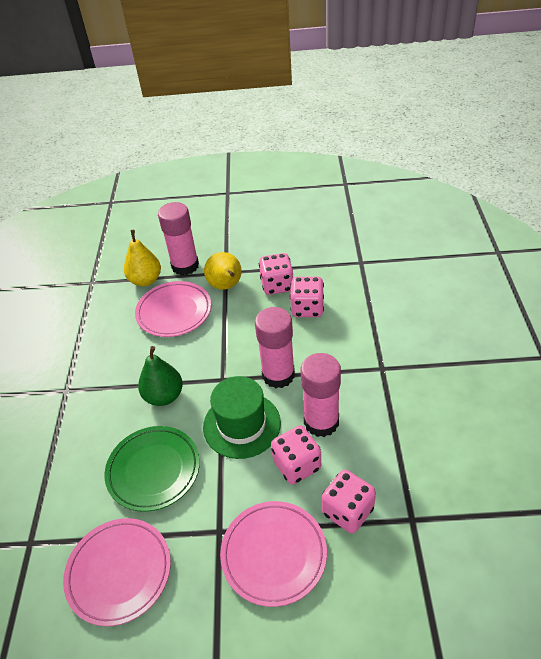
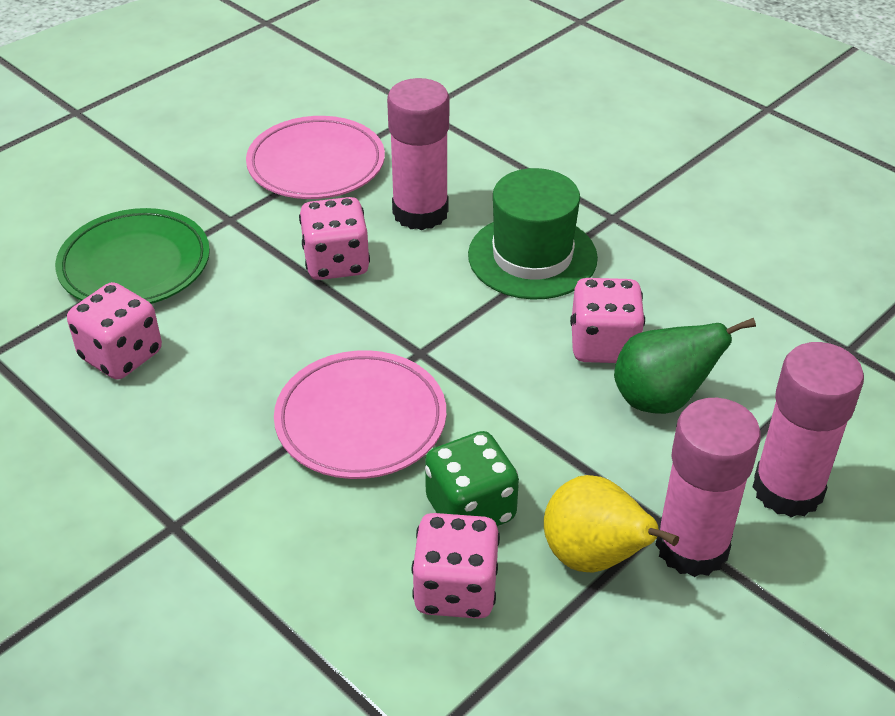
green dice: none = 0 -> [425,431,519,526] = 1
pink plate: [63,518,171,626] [135,281,211,337] [220,501,327,607] = 3 -> [246,116,385,199] [274,350,446,479] = 2
yellow pear: [124,230,161,286] [204,252,242,290] = 2 -> [544,475,679,572] = 1

